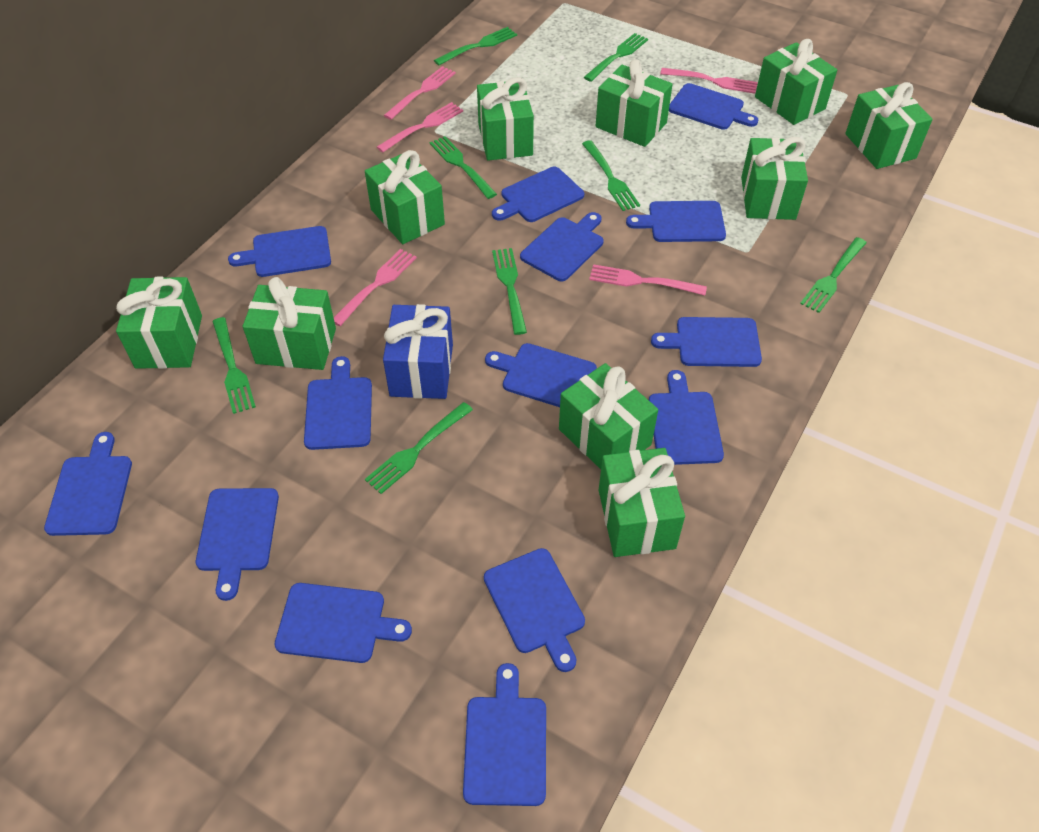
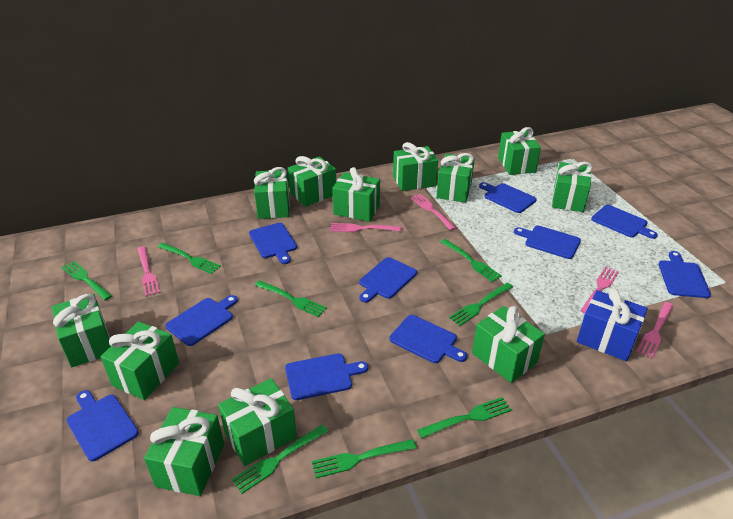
blue cutting board: [44,432,132,536] [196,488,279,601] [228,226,331,277] [275,583,412,663] [304,356,372,450] [463,663,546,806] [484,548,585,672] [485,343,597,407] [492,167,584,222] [520,212,604,281] [626,201,726,242] [649,370,724,465] [651,317,762,367] [669,83,758,130] = 14 -> [67,390,139,461] [166,295,238,346] [249,223,297,264] [285,353,368,400] [359,257,417,302] [389,315,467,363] [479,182,537,213] [514,226,581,259] [591,205,658,239] [659,251,711,298] = 10
green gift: [116,277,202,369] [243,277,336,370] [365,150,445,244] [477,77,534,161] [559,363,658,469] [596,59,673,147] [599,448,685,557] [741,137,808,220] [755,39,837,125] [845,82,933,169] = 10 -> [52,294,111,367] [100,321,179,400] [144,407,224,496] [218,378,297,466] [254,167,290,219] [288,156,336,207] [332,167,380,222] [393,142,438,191] [436,153,475,203] [472,306,545,383] [498,127,541,175] [552,162,593,212] = 12

